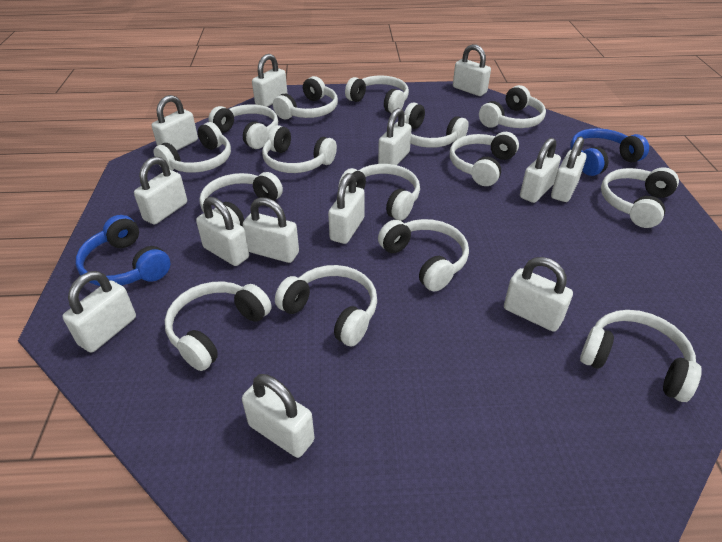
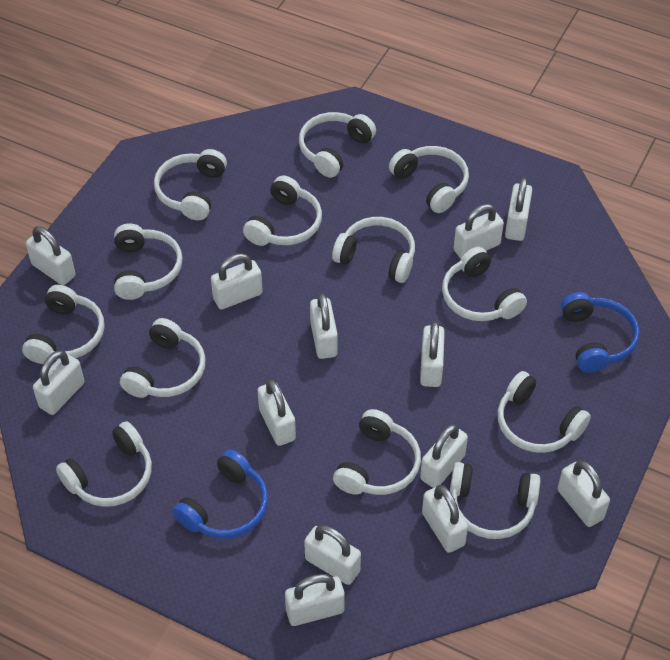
white headphones: [154,122,231,173] [165,281,272,371] [199,172,283,226] [208,104,278,149] [262,125,337,173] [273,76,338,119] [275,265,377,346] [339,164,420,220] [345,75,409,113] [378,219,469,292] [404,103,469,148] [450,132,519,186] [479,85,546,128] [580,310,702,402] [601,167,679,228] = 15 -> [22,285,105,364] [56,421,152,507] [114,223,183,300] [120,318,206,398] [154,149,227,220] [243,176,322,246] [299,112,376,178] [332,217,415,283] [333,409,421,495] [389,146,469,213] [442,247,527,321] [450,462,541,539] [498,371,591,453] = 13

